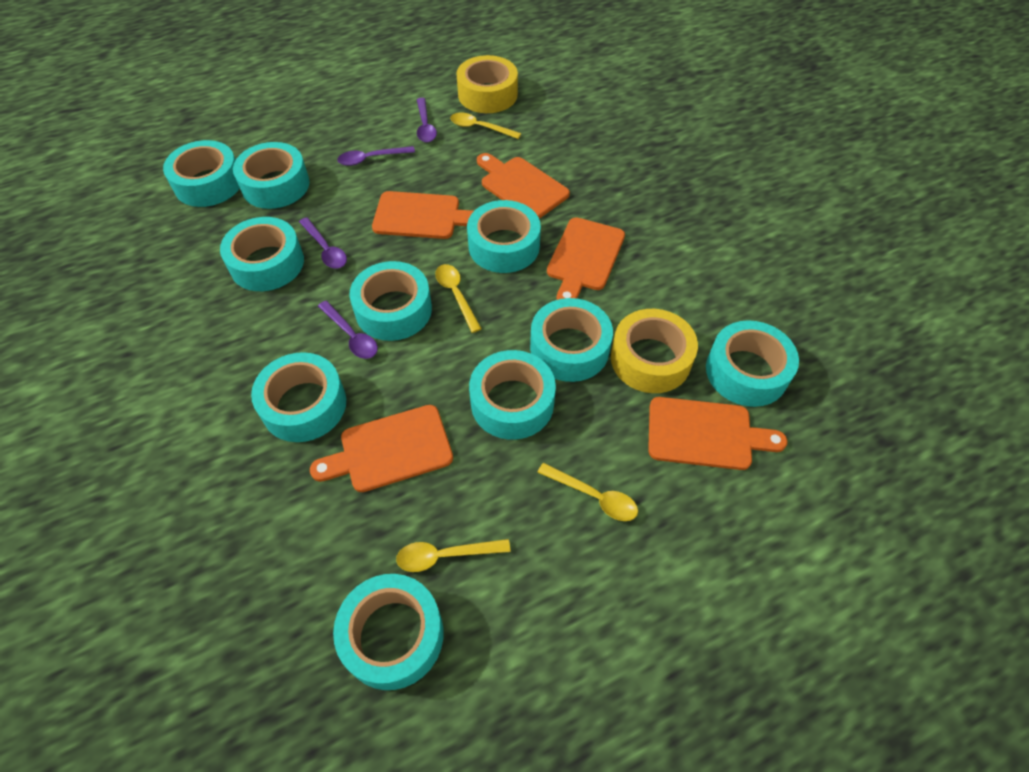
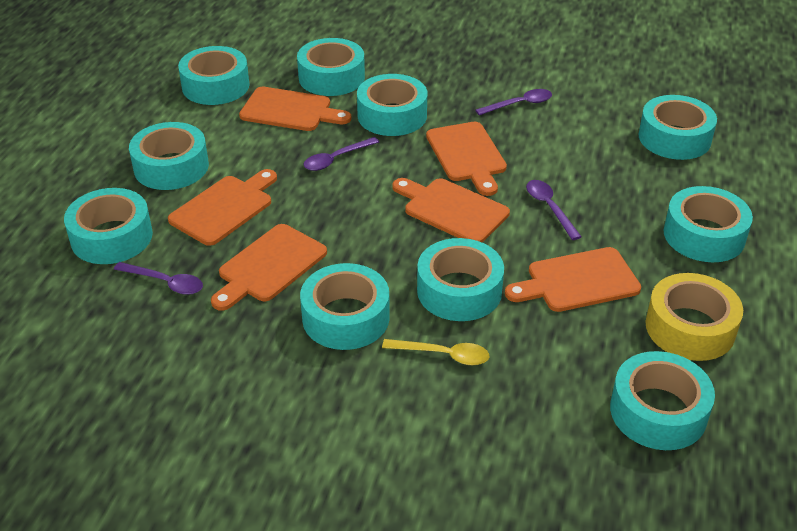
orange cutting board: [310,405,453,492] [372,191,474,239] [477,153,570,219] [547,217,625,300] [648,397,788,470] = 5 -> [168,169,277,246] [211,224,327,311] [239,87,351,131] [393,178,510,243] [426,122,507,196] [505,247,641,312] = 6
yellow spoon: [396,539,511,572] [435,264,482,333] [450,113,521,139] [537,463,638,521] = 4 -> [382,339,489,365] = 1
yellow tape: [457,55,518,113] [611,309,698,393] = 2 -> [645,273,743,361] = 1

